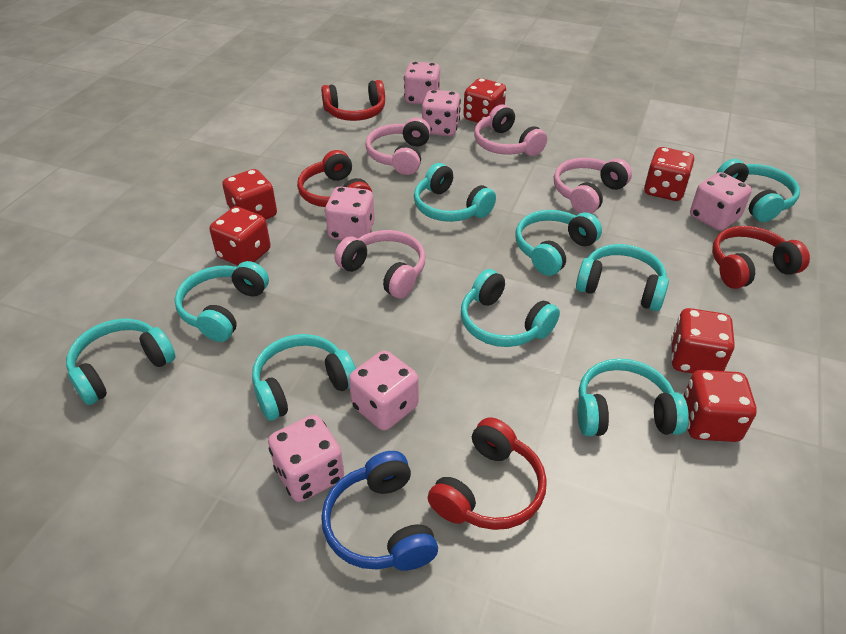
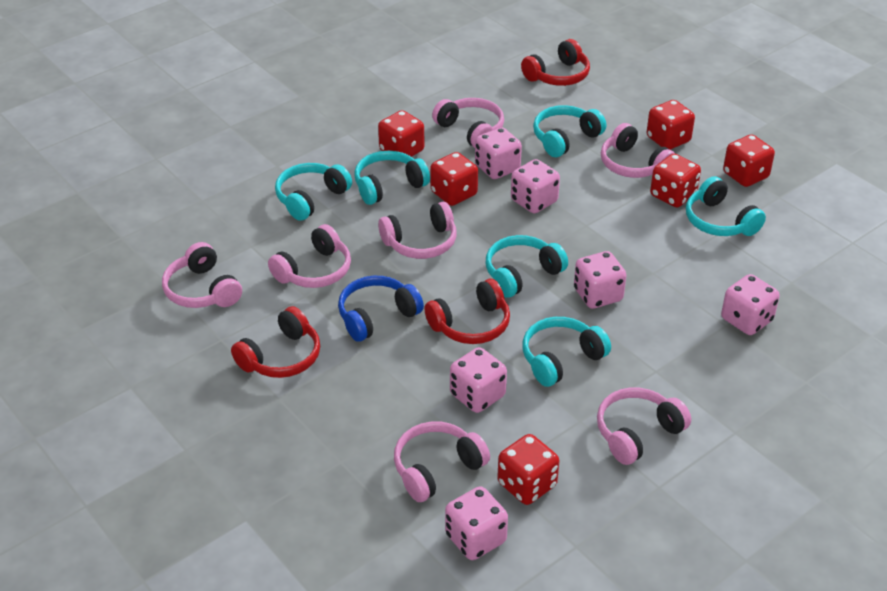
pink headphones: [335,230,425,298] [365,117,431,175] [474,104,547,156] [554,158,632,214] = 4 -> [162,242,242,308] [268,224,351,288] [378,202,456,259] [394,421,490,502] [432,98,504,148] [597,388,691,465] [601,123,675,178] = 7
red headphones: [297,150,373,207] [321,80,385,121] [428,417,547,530] [712,226,810,289] = 4 -> [231,306,320,378] [424,279,510,344] [521,39,590,86] = 3
turquoise headphones: [66,319,176,405] [175,261,269,342] [252,334,356,421] [414,163,496,222] [461,269,560,347] [516,210,602,276] [576,244,669,311] [577,359,689,436] [716,159,800,222] = 9 -> [275,163,352,221] [354,151,430,205] [486,235,568,298] [522,317,611,387] [533,105,606,157] [686,176,766,236] = 6

